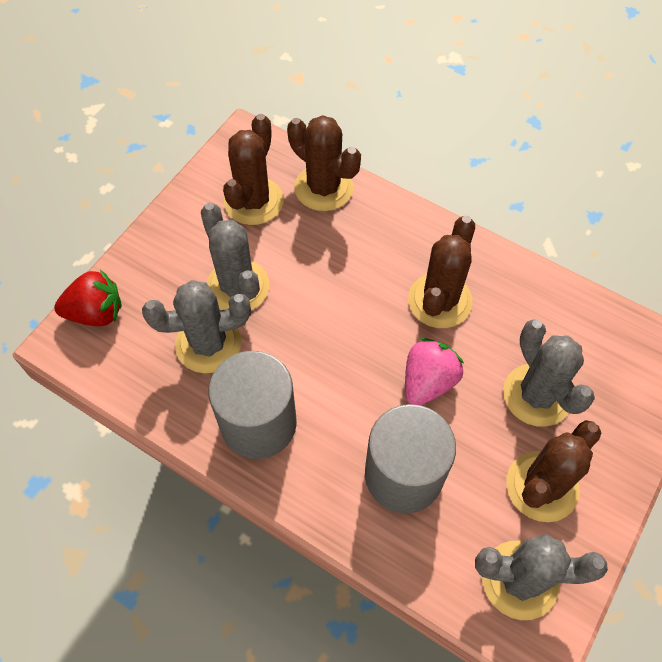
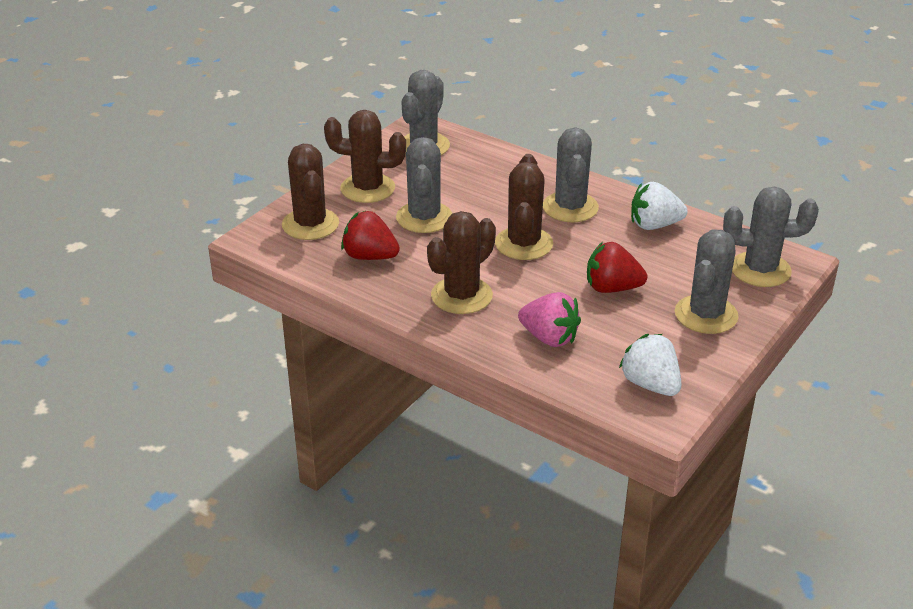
grey cactus: [142,280,251,373] [201,203,270,311] [475,534,608,620] [503,319,595,427] = 4 -> [396,137,452,233] [401,70,450,155] [543,127,599,223] [675,230,739,334] [723,187,819,287] = 5
grey cylinder: [208,351,297,459] [365,404,456,513] = 2 -> none = 0
red strawberry: [54,269,122,326] = 1 -> [341,211,400,260] [587,242,647,293] = 2
white strawberry: none = 0 -> [619,334,681,396] [631,182,688,230] = 2

